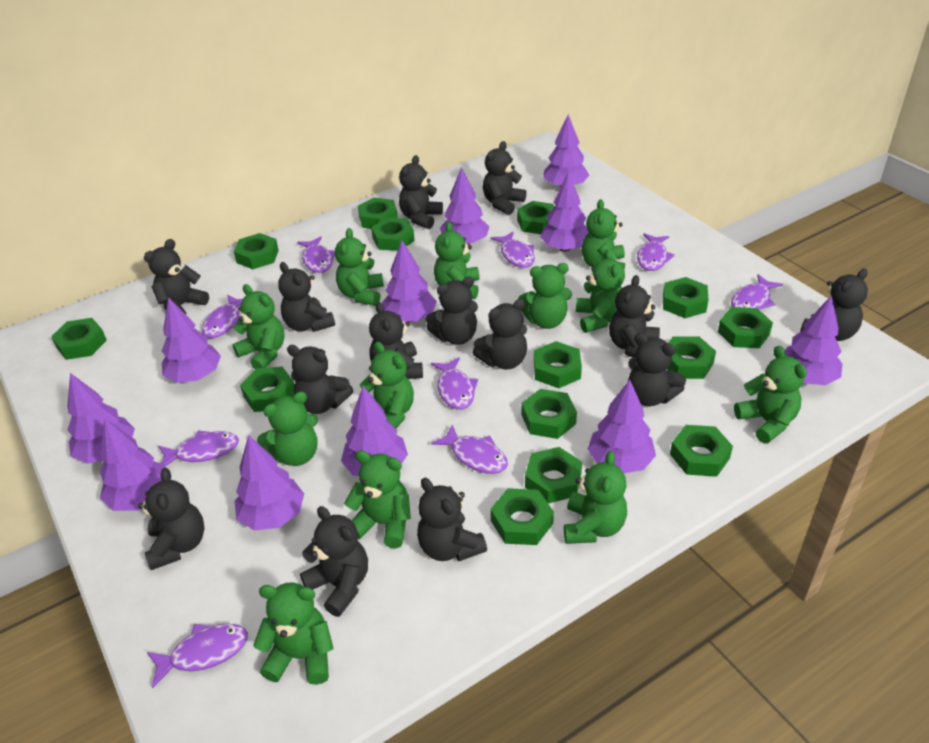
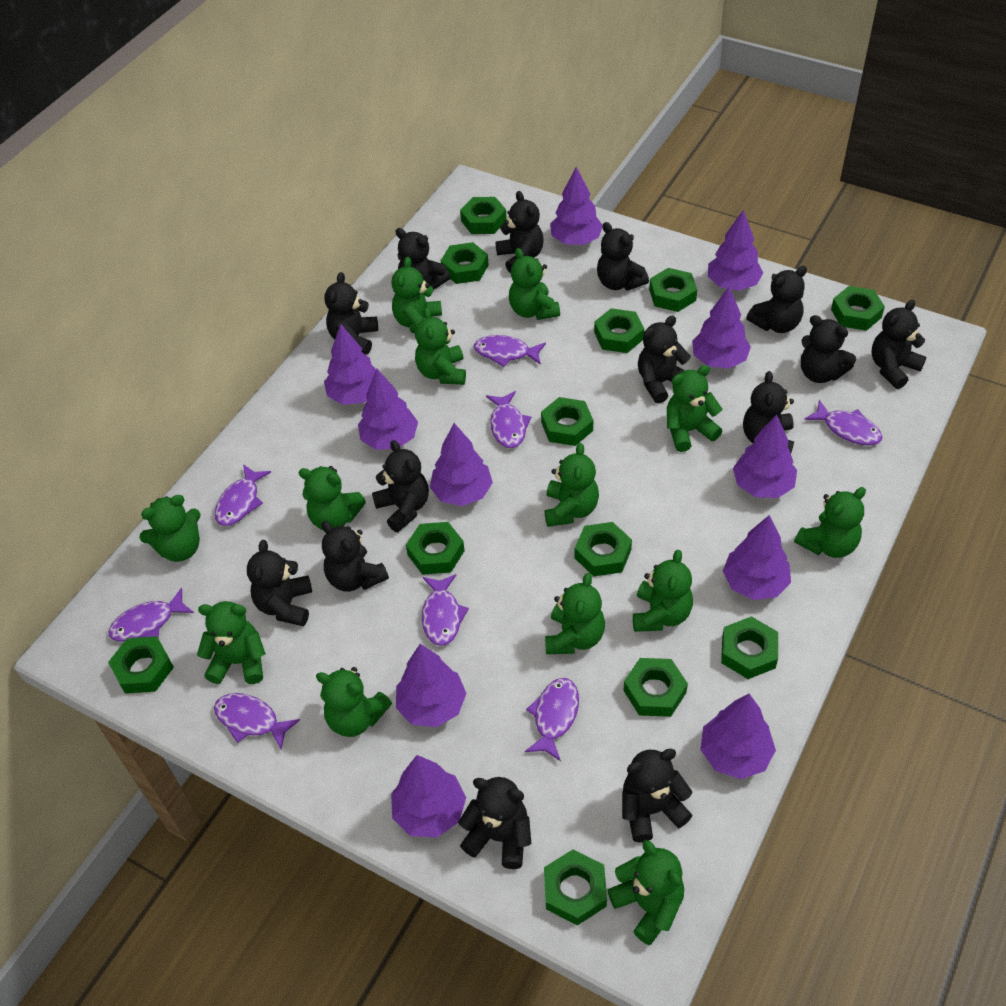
green nut: [51,318,107,360] [234,233,279,269] [240,367,295,412] [358,198,398,229] [371,218,415,251] [490,488,554,545] [517,201,554,234] [522,389,577,439] [525,447,582,503] [534,341,582,388] [663,277,708,318] [667,336,716,379] [670,425,733,477] [718,307,773,348] = 14 -> [108,636,174,694] [406,522,465,575] [441,242,489,284] [460,197,507,234] [541,397,593,446] [544,849,607,926] [575,522,632,577] [594,308,644,353] [623,658,688,717] [649,268,697,312] [721,616,778,679] [831,286,885,331] = 12
green teddy bear: [232,284,285,369] [253,582,334,685] [257,391,318,466] [335,228,384,306] [344,450,411,548] [360,342,414,429] [434,222,480,299] [518,263,572,329] [564,451,627,544] [576,249,625,333] [582,199,625,270] [734,346,807,444] = 12 -> [139,495,201,562] [197,601,266,684] [298,466,366,530] [316,667,392,737] [391,257,442,333] [415,307,466,385] [509,248,560,320] [545,443,599,527] [545,573,605,654] [607,840,684,945] [633,550,693,632] [667,365,722,452] [794,487,866,558] = 13
purple fish: [147,623,248,688] [158,430,239,466] [202,295,243,338] [297,237,335,273] [431,357,478,410] [431,425,508,474] [491,231,535,268] [637,233,675,271] [731,274,783,309] = 9 -> [108,588,194,642] [214,693,300,749] [215,464,271,526] [422,574,469,646] [474,335,546,367] [486,391,531,448] [525,678,579,761] [804,400,882,446] = 8

